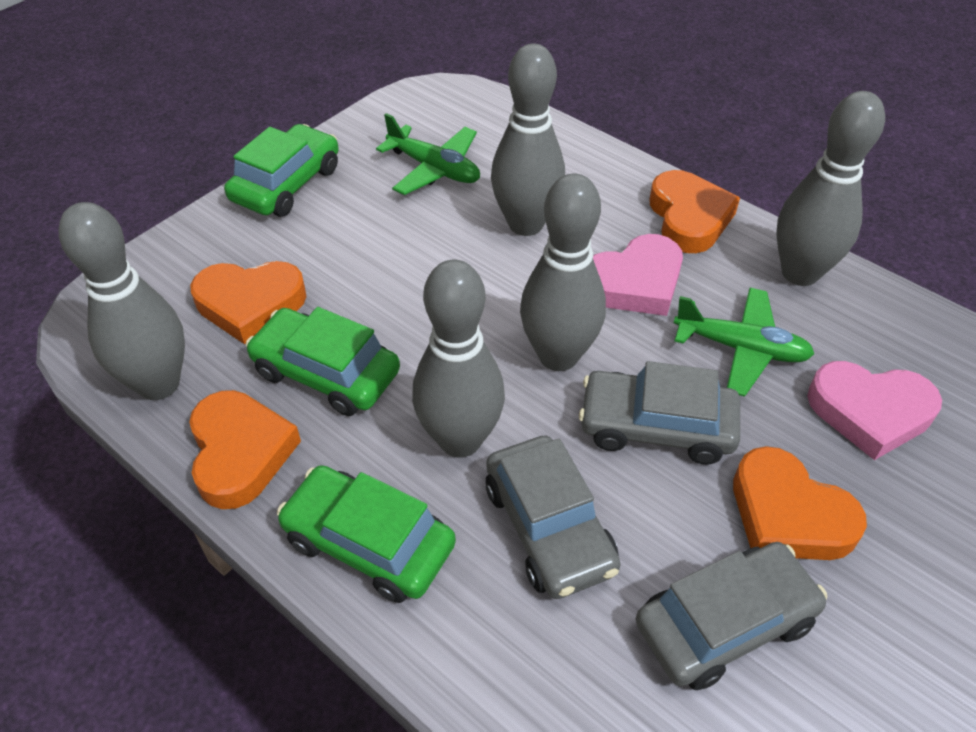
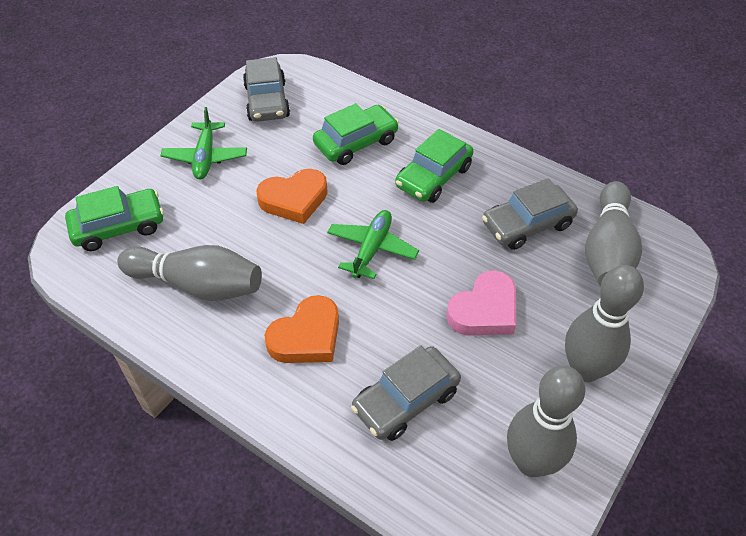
grey bowling pin: [59,202,185,400] [412,260,505,458] [491,43,565,236] [520,173,606,371] [777,91,885,286] = 5 -> [117,245,262,301] [507,366,586,477] [565,265,644,382] [585,181,642,287] = 4
orange heart: [189,390,301,509] [190,261,307,344] [650,170,740,253] [733,446,867,560] = 4 -> [256,169,328,224] [265,295,339,363] = 2
pink heart: [593,234,683,316] [807,361,942,460] = 2 -> [446,270,516,335] = 1

